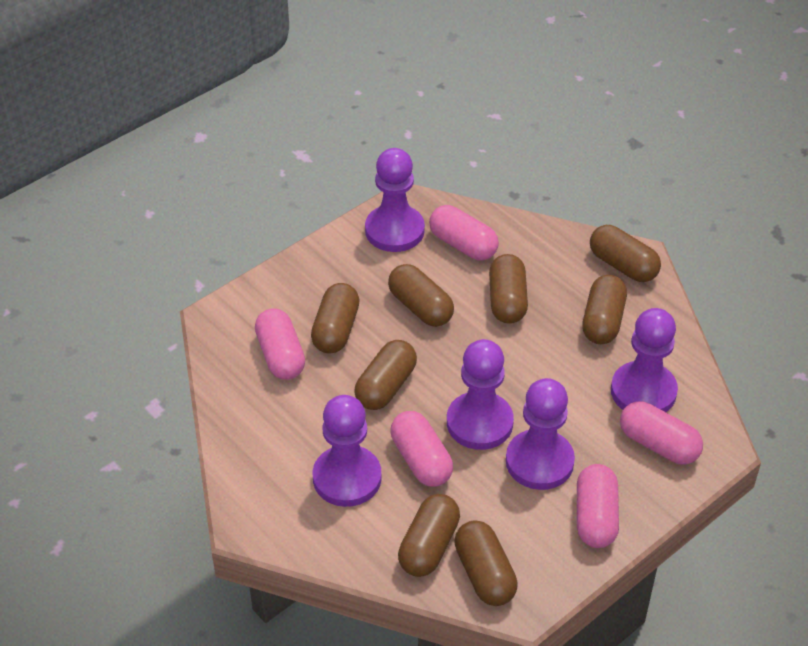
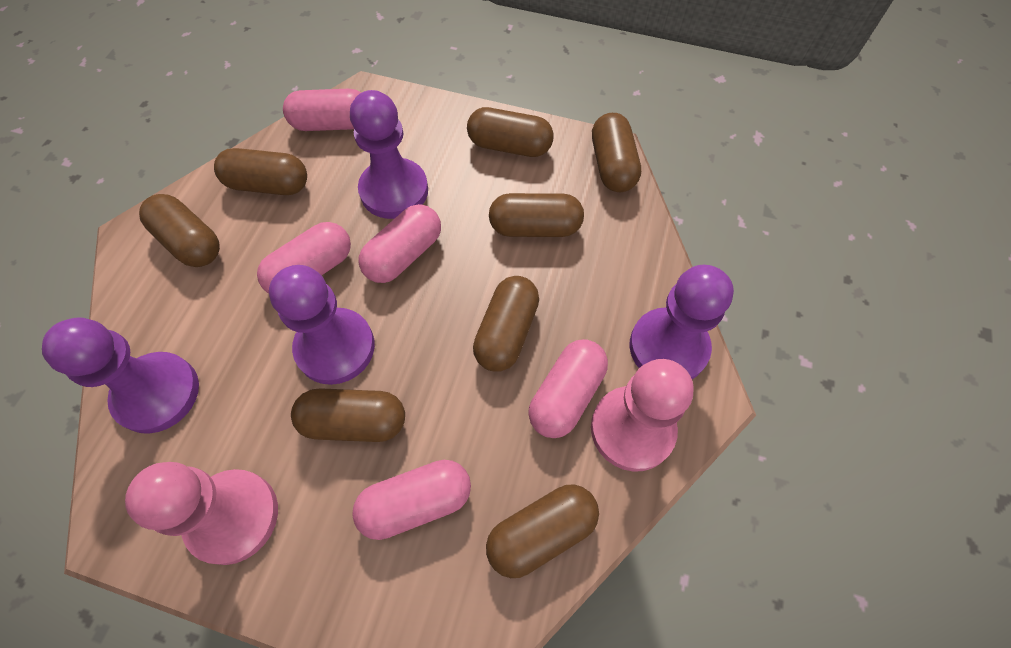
pink pawn: none = 0 -> [125,462,278,565] [591,359,694,472] = 2
purple pawn: [313,395,382,507] [365,148,425,252] [447,339,514,450] [506,378,575,490] [611,308,678,412] = 5 -> [42,317,199,434] [269,265,375,385] [350,90,428,219] [630,265,734,379] = 4

